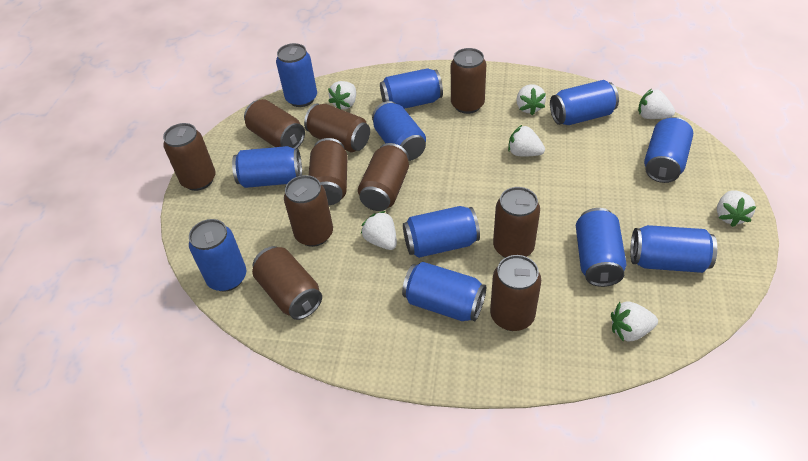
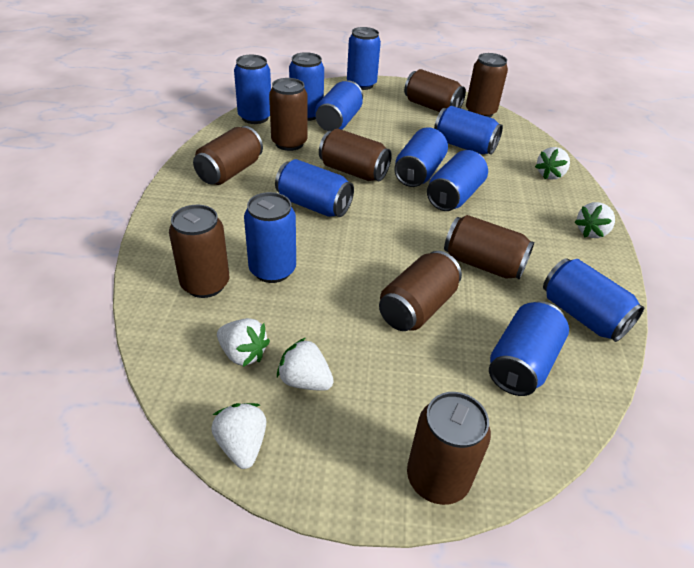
brown can: [163,123,216,191] [244,99,305,149] [252,246,322,320] [284,175,333,247] [304,103,370,152] [309,138,348,205] [358,143,409,211] [451,48,486,114] [490,255,541,331] [493,187,540,258] = 10 -> [169,205,229,298] [193,126,263,185] [269,78,308,151] [319,129,392,181] [379,251,462,331] [404,69,466,112] [407,392,491,505] [444,215,534,279] [466,53,508,117] = 9
white strawberry: [328,81,356,109] [361,211,397,250] [508,125,545,156] [516,84,546,115] [611,301,658,342] [638,89,675,119] [717,190,756,227] = 7 -> [211,403,266,469] [217,318,270,367] [277,338,334,391] [535,147,570,180] [574,202,615,238] = 5

